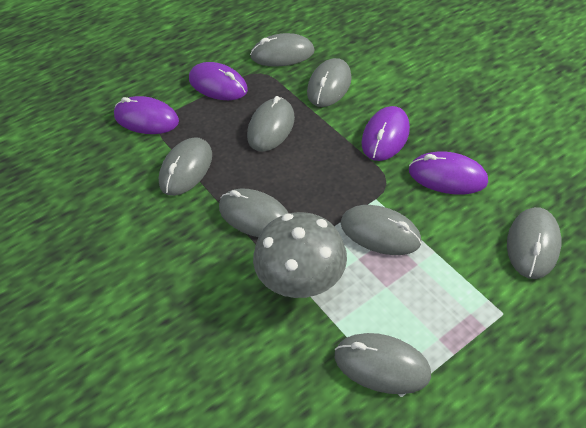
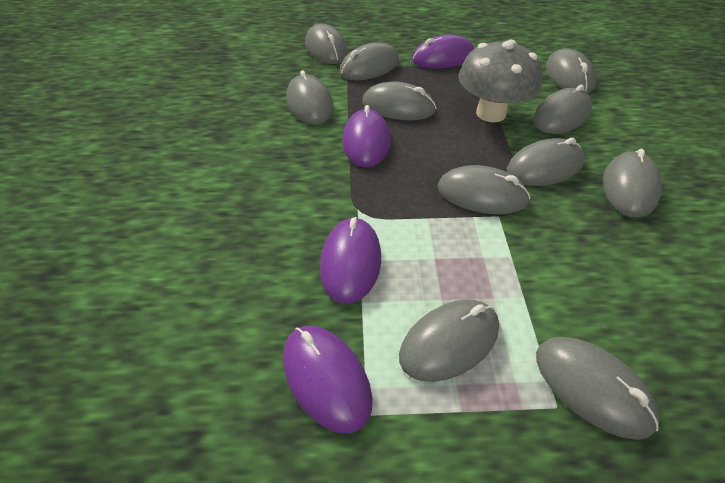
grey mouse: [159,137,212,196] [219,189,288,237] [247,96,295,152] [250,33,314,66] [307,58,352,107] [335,333,431,394] [341,205,422,255] [507,207,561,279] = 8 -> [287,70,333,124] [305,23,348,64] [339,42,399,80] [362,81,436,120] [399,299,499,382] [438,165,531,214] [507,138,585,186] [533,85,592,134] [536,337,660,440] [546,48,596,93] [603,149,662,218] = 11

